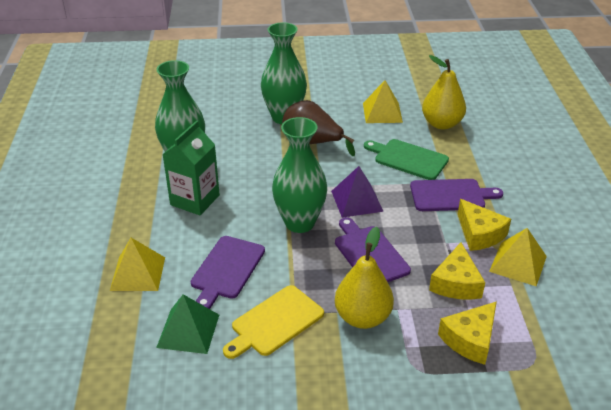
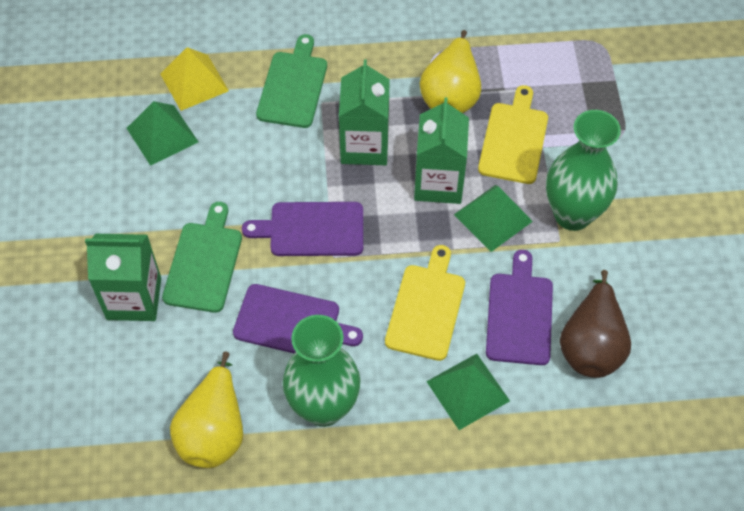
green carton: [162,120,220,215] = 1 -> [85,234,161,321] [339,59,390,165] [414,97,469,204] = 3
green cutting board: [364,139,449,180] = 1 -> [162,202,242,313] [256,34,327,128] = 2
green pyramid: [156,294,219,354] = 1 -> [127,101,198,166] [426,354,510,430] [454,185,533,252] = 3
green vase: [155,60,205,152] [261,22,307,124] [272,117,327,233] = 3 -> [283,315,360,427] [546,110,621,231] = 2
purple pyramid: [331,166,384,218] = 1 -> none = 0
yellow cheese: [429,242,485,300] [438,301,497,365] [458,199,511,251] = 3 -> none = 0
yellow cutting board: [223,285,324,359] = 1 -> [385,245,465,361] [478,85,548,184] = 2
yellow pyramid: [110,238,165,291] [363,80,403,123] [489,228,547,286] = 3 -> [160,47,229,111] = 1

